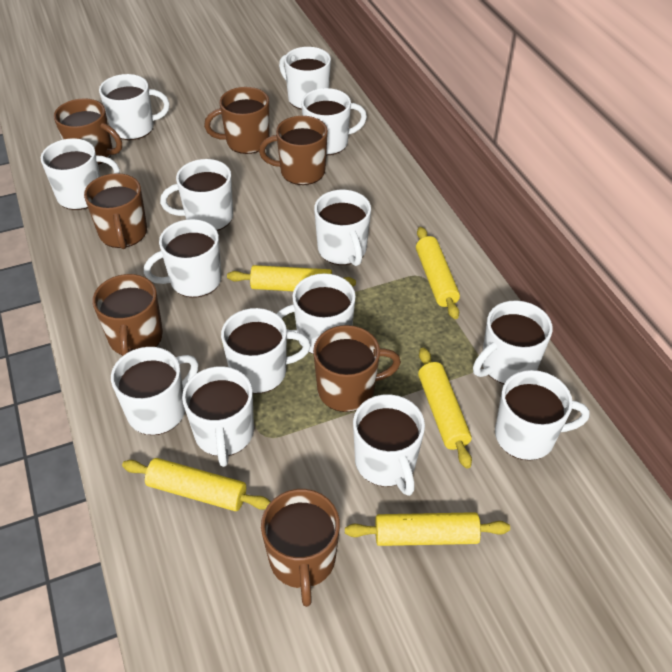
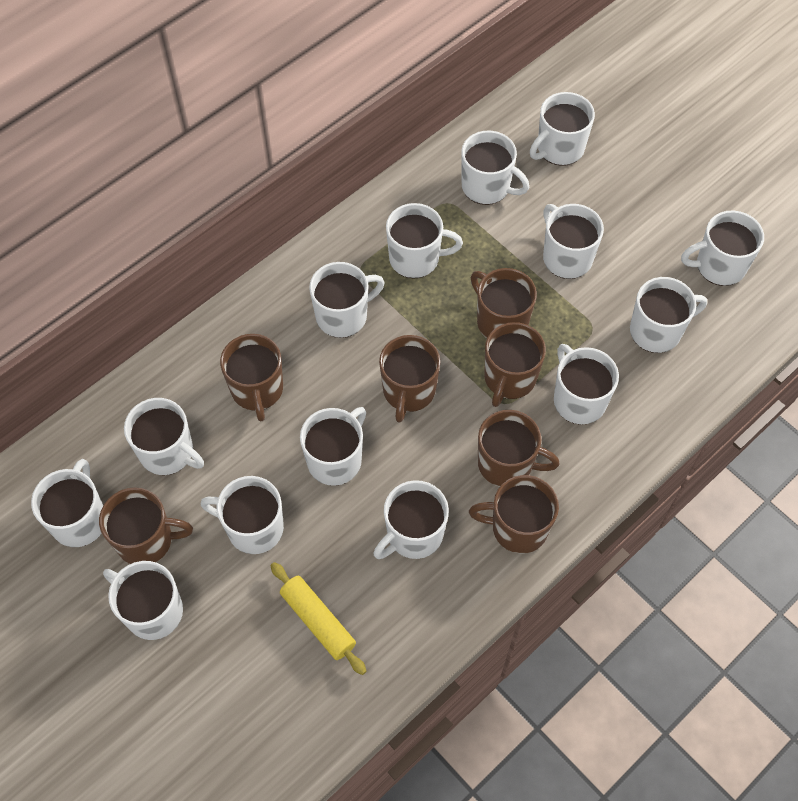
yellow rolling pin: [122,458,270,511] [227,265,356,291] [345,512,510,546] [416,227,460,319] [418,348,472,469] = 5 -> [270,562,367,675] = 1

